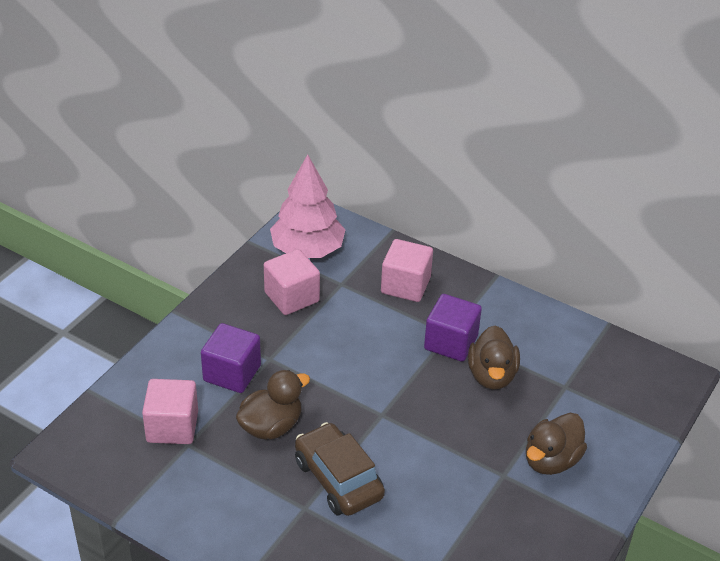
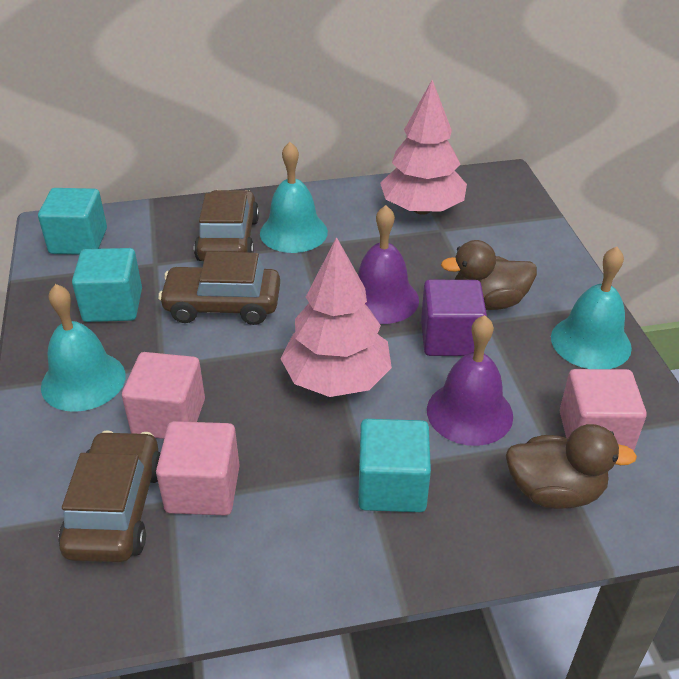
brown car: [295,422,385,516] = 1 -> [59,430,161,562] [158,252,280,325] [194,190,259,261] = 3
brown duck: [236,370,310,440] [468,325,520,389] [526,413,587,475] = 3 -> [441,240,537,310] [506,424,637,509] = 2
pink tree: [270,154,346,258] = 1 -> [281,237,392,397] [380,80,467,215] = 2
purple bell: none = 0 -> [358,205,419,324] [427,315,513,446] = 2
purple cube: [201,323,261,393] [424,294,482,362] = 2 -> [421,280,487,356] = 1
turquoise bell: none = 0 -> [41,284,126,412] [260,142,328,253] [551,247,632,369] = 3
turquoise cube: none = 0 -> [38,188,107,255] [72,248,142,322] [358,419,431,512] = 3

